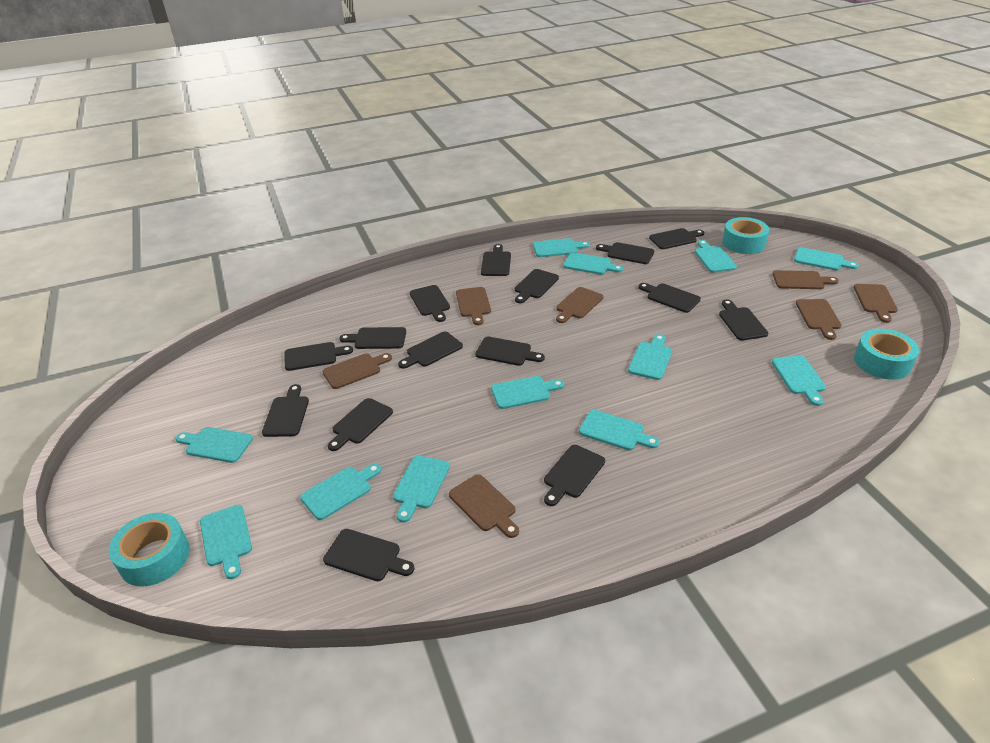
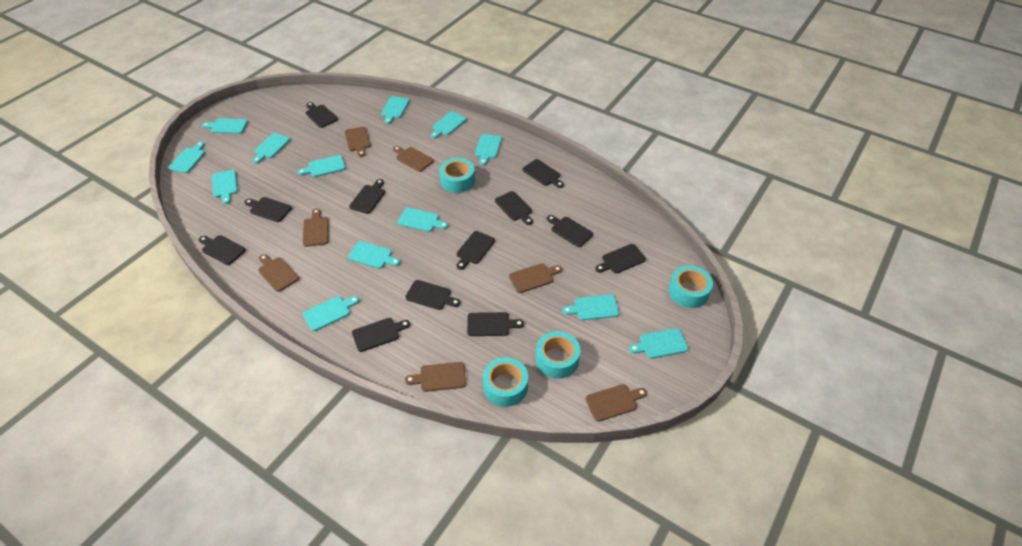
black cutting board: [262,384,309,437] [285,342,353,371] [323,529,414,581] [328,398,393,451] [339,327,406,349] [398,332,463,369] [410,285,450,322] [475,337,545,366] [481,244,511,276] [515,269,559,303] [544,445,605,506] [596,242,654,264] [638,283,701,313] [649,228,704,249] [719,299,768,341] = 15 -> [199,235,246,265] [244,197,292,222] [306,102,338,128] [349,179,385,214] [352,318,410,352] [405,280,460,310] [457,231,495,270] [467,312,524,336] [495,191,533,225] [522,159,564,188] [547,215,593,247] [595,244,646,274] = 12
turquoise cutting board: [176,427,253,463] [200,505,252,579] [300,464,381,520] [393,455,450,522] [491,376,564,409] [533,238,590,257] [563,253,623,275] [579,410,659,450] [628,334,672,380] [695,240,737,272] [772,355,826,406] [794,247,859,271] = 12 -> [169,141,205,173] [202,118,248,134] [212,170,238,204] [253,133,290,163] [297,155,346,177] [303,296,359,331] [348,241,400,269] [381,96,409,124] [398,208,448,232] [431,111,466,138] [475,134,502,165] [562,294,619,320] [629,328,688,359] = 13
turquoise tape: [109,513,190,586] [722,217,769,254] [854,329,919,380] = 3 -> [439,158,475,193] [483,357,528,407] [536,331,580,379] [668,266,713,308] = 4

